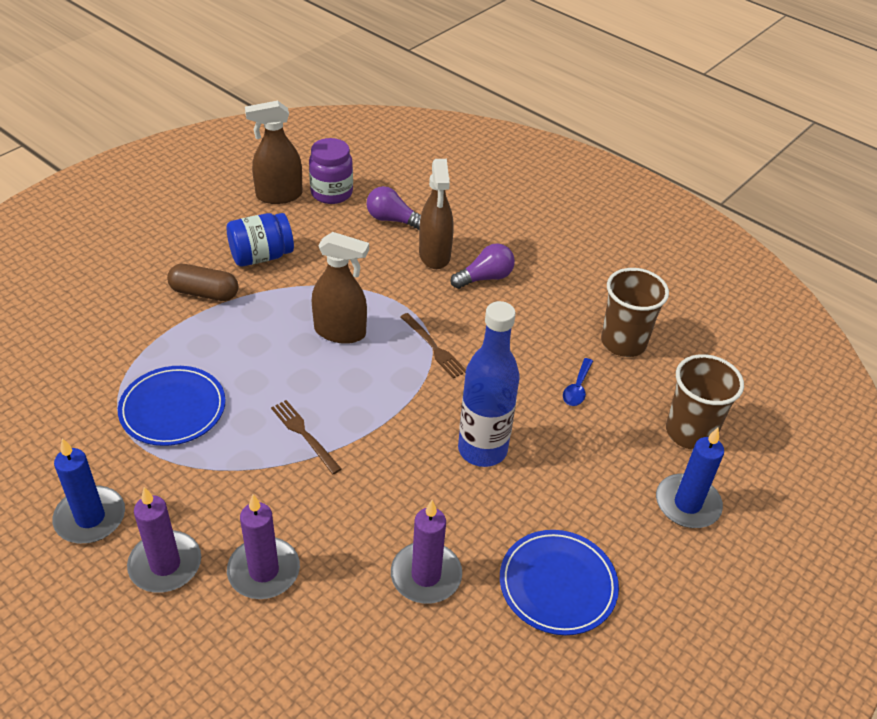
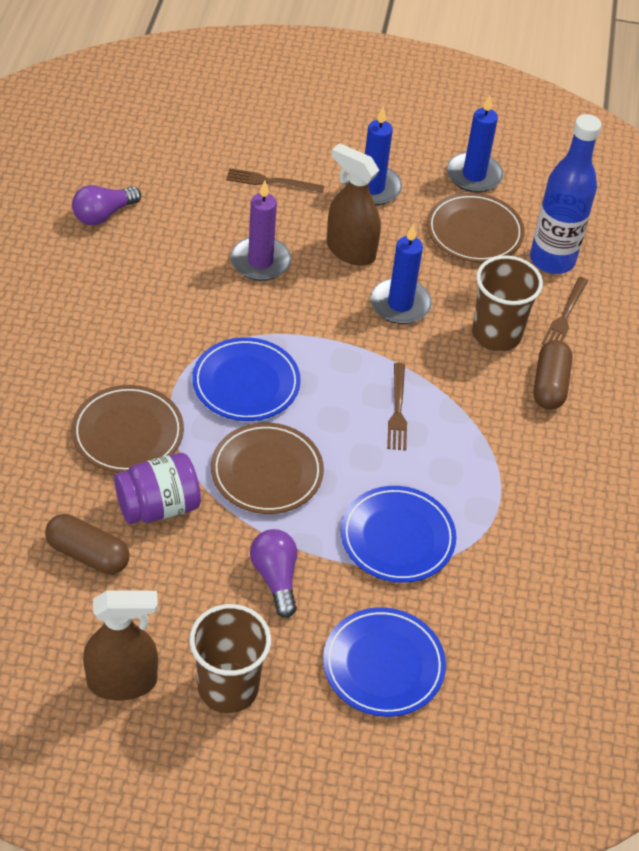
blue candle: [52,438,125,543] [656,428,724,528] = 2 -> [345,107,402,205] [370,225,432,324] [447,95,503,193] = 3
blue jar: [227,213,294,266] = 1 -> none = 0
blue plate: [118,366,226,446] [500,530,619,635] = 2 -> [192,337,301,421] [323,607,446,717] [341,486,456,583] = 3
blue spoon: [563,358,593,406] = 1 -> none = 0
brown capsule: [167,264,238,301] = 1 -> [45,514,129,574] [534,340,572,410] = 2
brown fork: [271,400,341,474] [400,313,466,378] = 2 -> [226,168,324,193] [387,363,407,451] [542,277,588,345] = 3
brown plate: none = 0 -> [71,385,184,473] [211,423,324,514] [427,193,525,263] = 3
brown spray bottle: [245,101,302,204] [312,232,369,344] [419,159,454,269] = 3 -> [83,590,158,700] [327,143,381,266] = 2
purple candle: [127,487,201,593] [227,494,300,599] [391,500,462,604] = 3 -> [230,181,291,281] = 1

